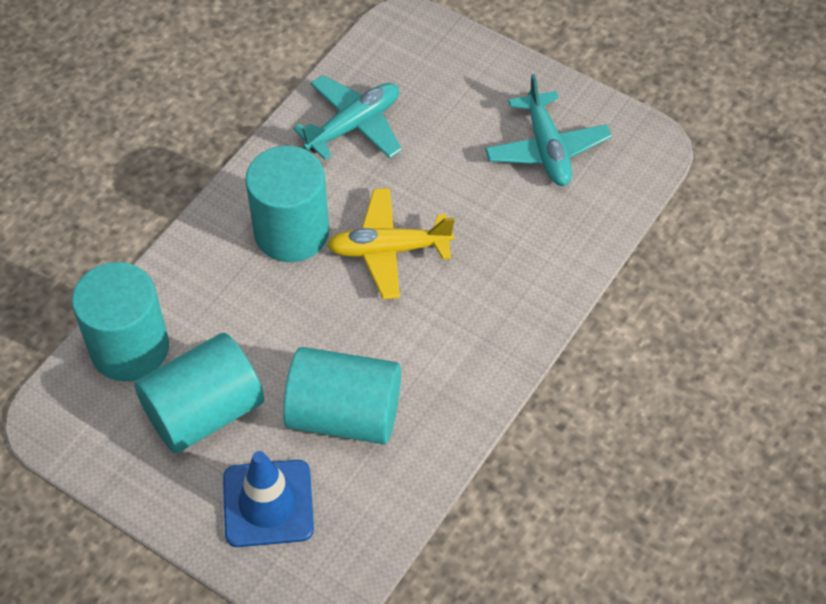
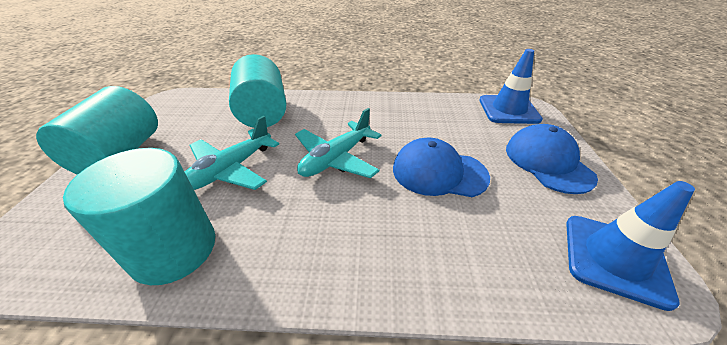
blue cap: none = 0 -> [393,138,490,197] [506,124,598,194] = 2
blue traffic cone: [223,451,314,547] = 1 -> [479,49,543,124] [566,181,695,311] = 2
turquoise cylinder: [72,262,169,381] [134,333,264,454] [245,146,329,262] [283,347,401,445] = 4 -> [36,86,158,175] [63,148,215,285] [229,54,286,128] = 3
yellow plane: [327,188,455,299] = 1 -> none = 0

